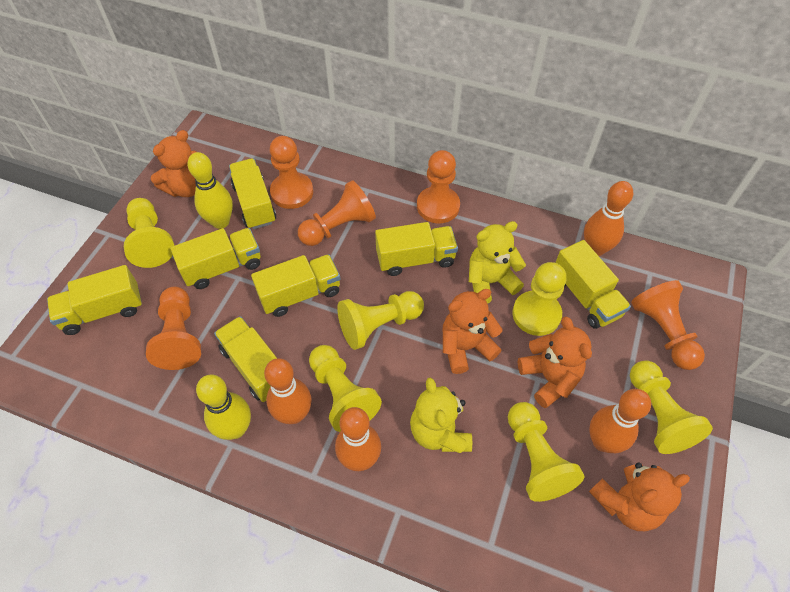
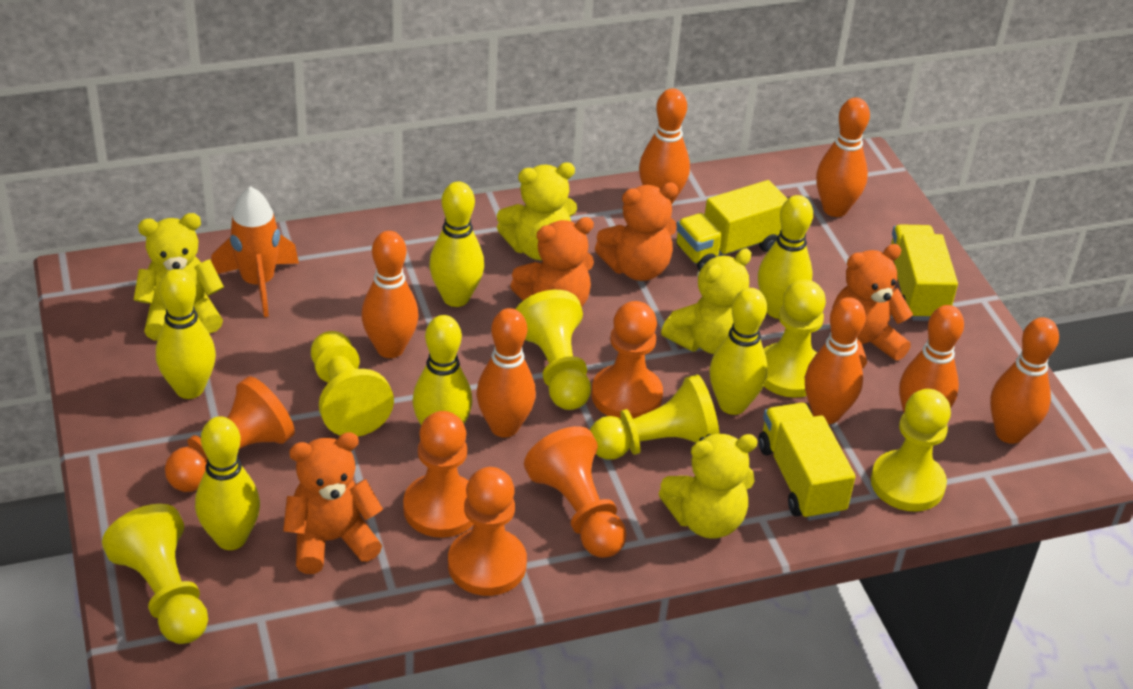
orange bowling pin: [264,358,312,424] [335,407,381,471] [584,181,633,256] [589,389,651,453] = 4 -> [361,231,419,358] [476,308,536,438] [639,88,690,204] [805,297,866,424] [816,98,870,217] [899,305,964,413] [990,317,1059,444] = 7
orange rocket: none = 0 -> [211,186,299,317] = 1
yellow bowling pin: [187,152,233,229] [196,374,251,440] = 2 -> [156,269,216,399] [195,416,260,550] [412,315,472,425] [429,181,484,307] [710,288,768,415] [758,195,813,319] = 6
yellow teddy bear: [410,378,472,453] [469,221,526,304] = 2 -> [134,213,224,341] [497,163,577,260] [658,434,758,539] [661,249,751,354] = 4
yellow truck: [47,265,142,335] [171,228,261,289] [214,316,277,402] [229,158,276,229] [251,254,340,317] [375,222,458,276] [555,240,631,329] = 7 -> [676,180,788,267] [758,403,856,521] [891,224,958,321] = 3

